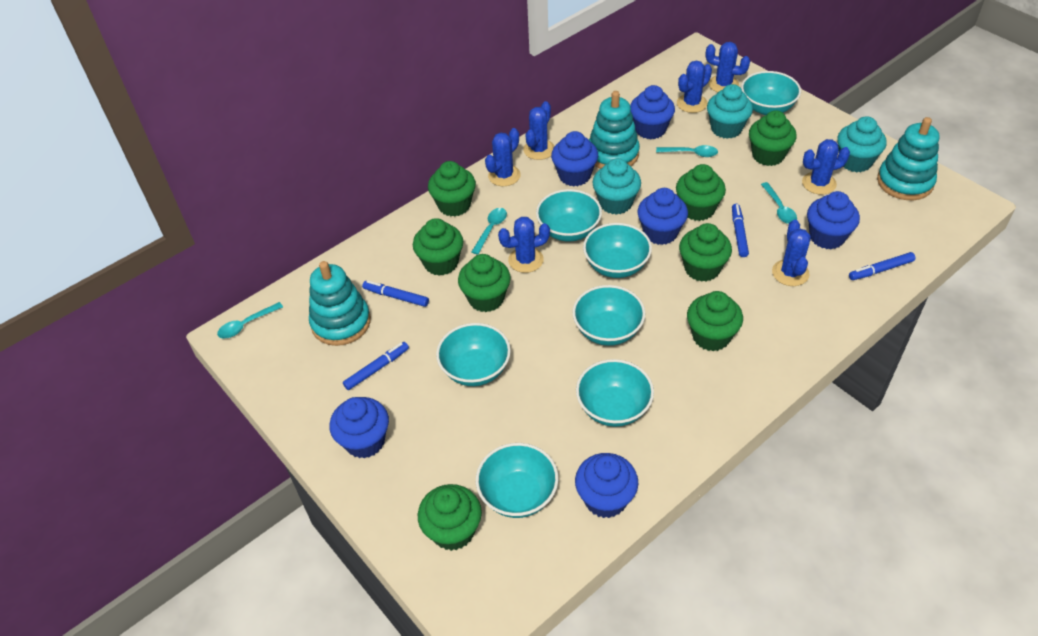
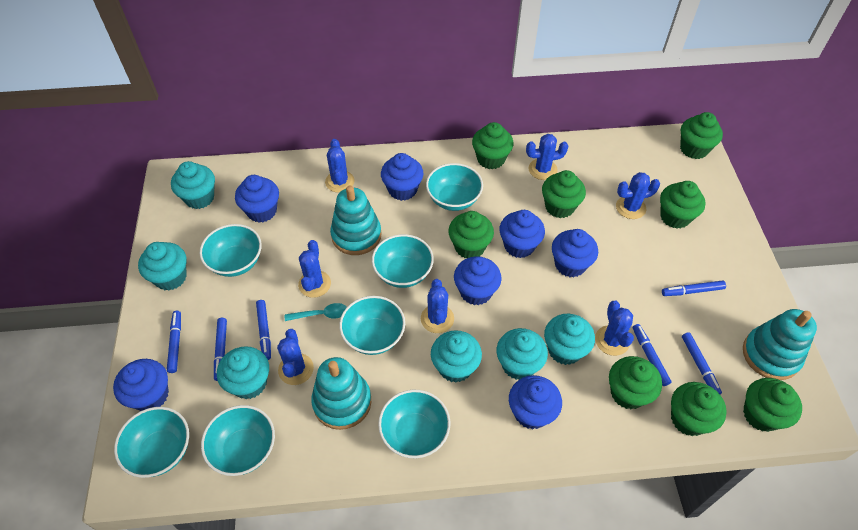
blue cupcake: [330,397,389,458] [551,131,598,186] [575,453,638,518] [630,85,675,139] [637,188,688,245] [807,191,860,249] = 6 -> [113,359,169,411] [235,175,279,223] [381,153,424,201] [454,256,502,305] [499,210,545,258] [509,375,562,430] [552,229,598,278] = 7
blue marker: [343,342,409,390] [362,280,429,307] [732,204,749,257] [849,252,915,280] = 4 -> [167,311,181,373] [214,318,227,381] [256,300,271,360] [633,324,671,386] [662,281,726,296] [682,332,722,394] = 6
turquoise cupcake: [593,158,641,215] [707,84,753,139] [837,116,887,173] = 3 -> [138,242,187,290] [171,161,215,209] [217,346,269,399] [431,330,482,383] [497,328,548,380] [544,314,595,365] = 6
turquoise spoon: [217,302,283,338] [472,208,507,255] [656,145,718,157] [761,182,797,224] = 4 -> [285,303,347,321] = 1

